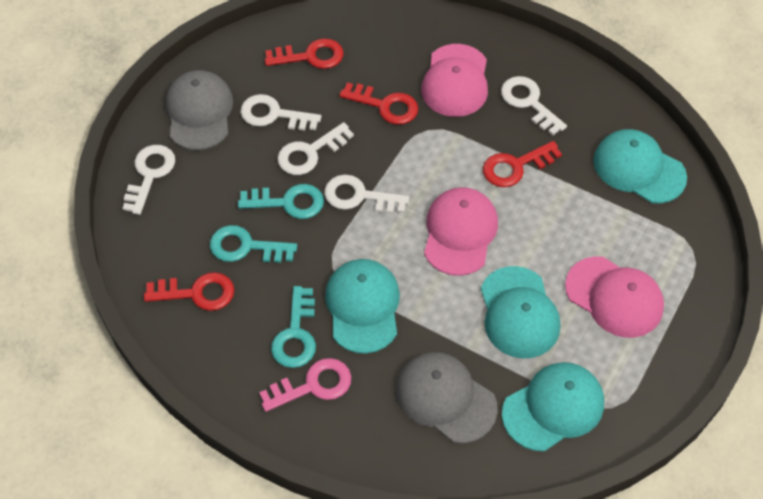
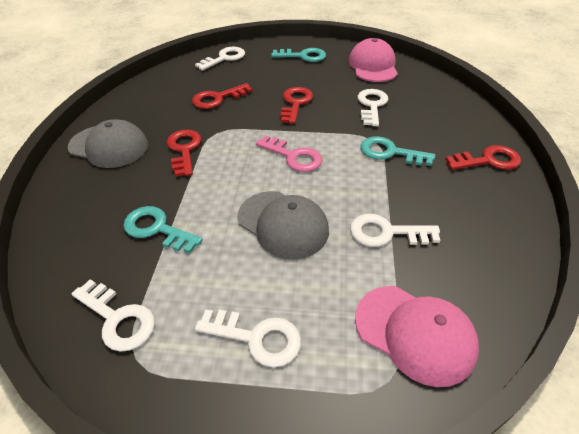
pink cap: [421,44,488,117] [424,187,498,276] [565,256,664,338] = 3 -> [349,38,398,82] [355,286,479,387] = 2
turquoise cap: [325,259,400,354] [481,266,560,359] [502,362,604,451] [593,129,687,203] = 4 -> none = 0

